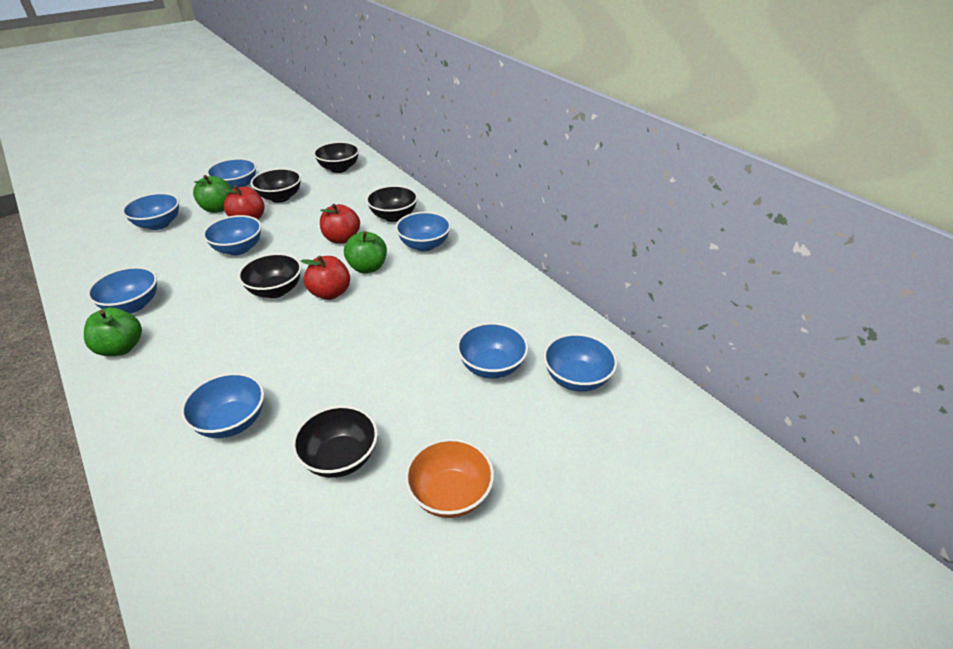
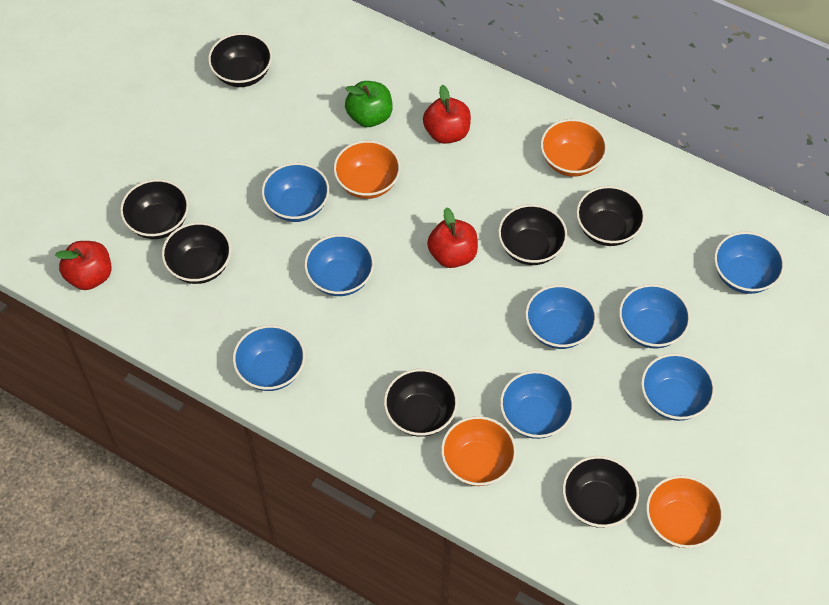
black bowl: [238,253,302,298] [251,168,301,203] [292,405,378,478] [313,142,359,173] [366,185,418,222] = 5 -> [120,179,189,239] [162,222,232,284] [208,33,272,87] [384,369,458,437] [498,204,567,265] [562,456,639,528] [576,186,645,246] = 7
green apple: [84,307,142,356] [193,175,232,213] [344,231,387,273] = 3 -> [345,81,393,127] = 1
orange bowl: [405,438,494,518] = 1 -> [334,140,401,199] [441,416,516,486] [541,119,607,177] [646,475,723,548] = 4

